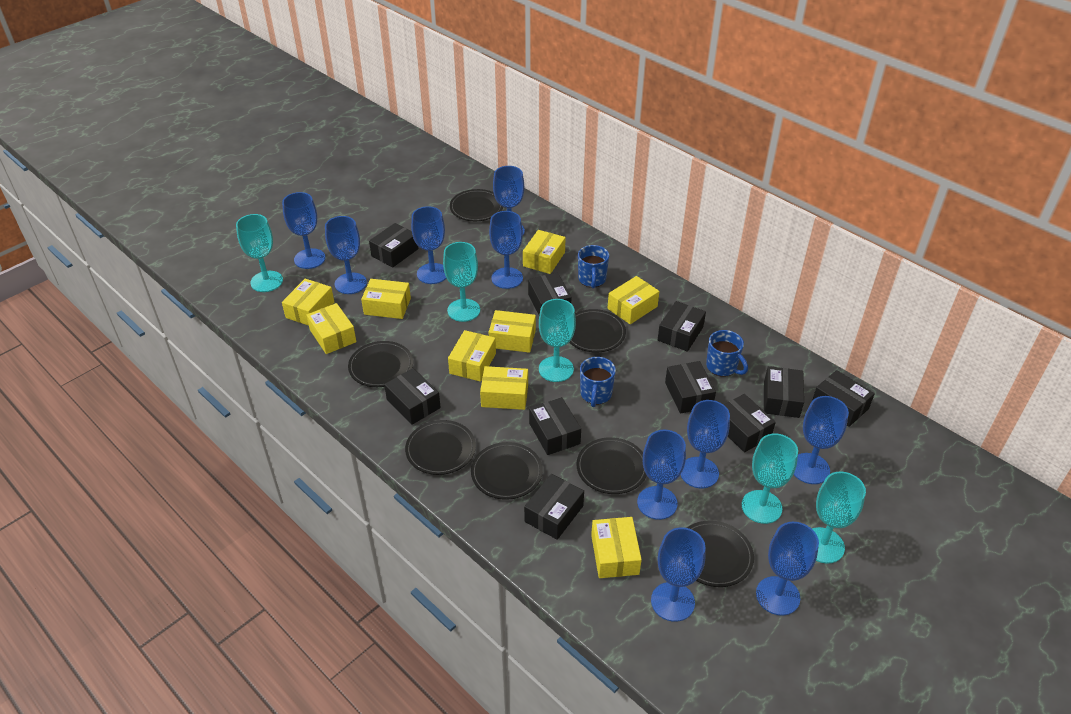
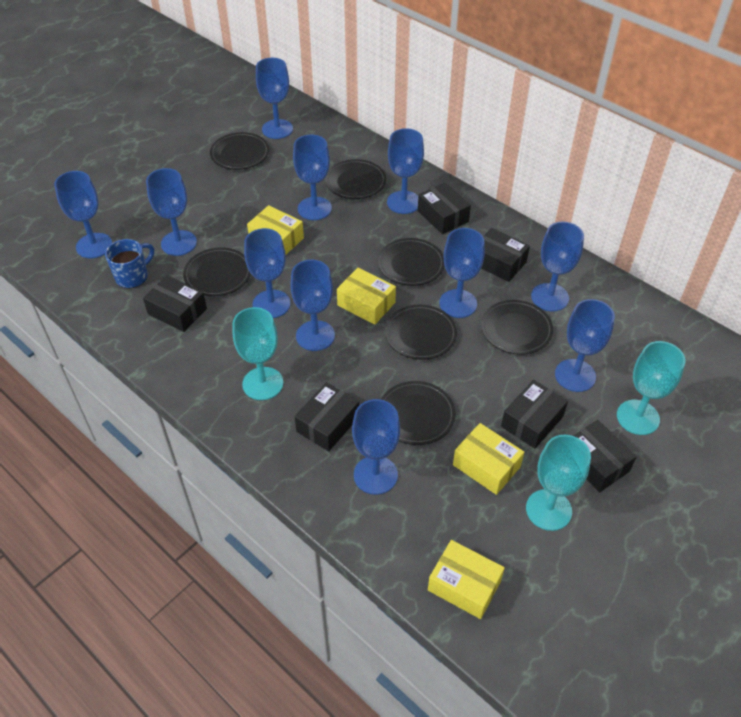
black box: [369,223,418,267] [384,368,441,425] [524,474,584,540] [528,273,571,315] [529,397,581,455] [658,301,706,352] [665,361,716,414] [724,394,776,452] [764,366,804,418] [812,370,875,427] = 10 -> [143,275,207,332] [295,382,359,451] [418,183,471,234] [481,228,530,282] [501,380,568,449] [573,420,637,492] = 6
blue goblet: [282,192,326,269] [325,216,367,294] [411,206,446,284] [489,211,523,289] [493,166,525,235] [637,430,686,520] [651,527,706,622] [681,400,730,488] [756,522,819,616] [793,396,849,484] = 10 -> [54,171,112,258] [146,168,197,256] [244,228,290,318] [256,58,293,139] [291,260,335,351] [293,135,332,220] [352,399,400,495] [387,128,424,214] [439,228,485,318] [531,222,584,311] [555,299,615,392] = 11
blue mug: [578,245,609,288] [580,357,616,407] [706,330,748,377] = 3 -> [105,239,154,289] = 1
turquoise goblet: [236,214,283,292] [443,242,480,322] [539,299,576,382] [741,434,798,524] [812,472,866,563] = 5 -> [232,307,283,400] [526,435,591,531] [617,341,685,435] = 3
yellow box: [282,279,334,326] [307,303,356,354] [361,279,411,319] [448,330,496,382] [480,366,528,410] [489,310,536,353] [523,230,566,274] [591,517,642,578] [608,276,659,324] = 9 -> [247,205,304,254] [337,268,396,325] [428,540,505,619] [453,423,524,495] = 4

